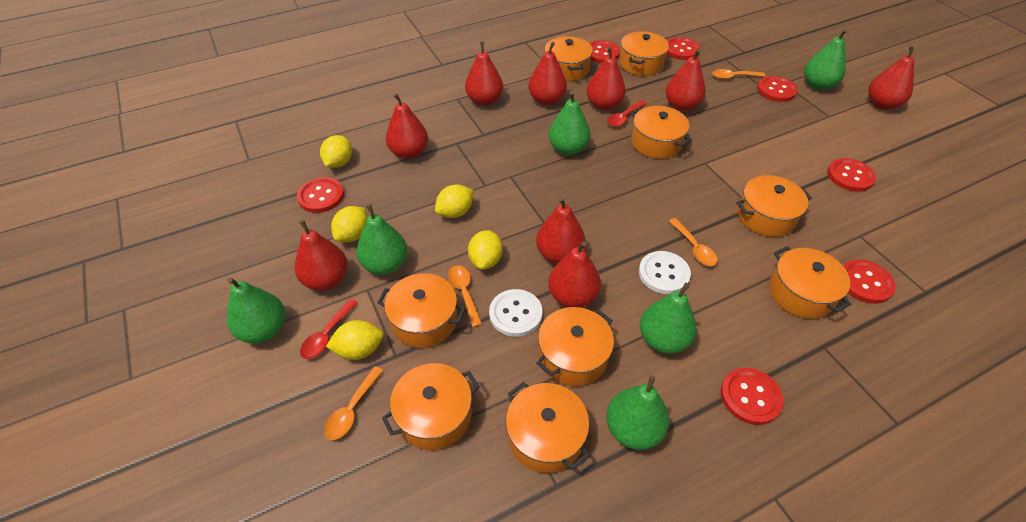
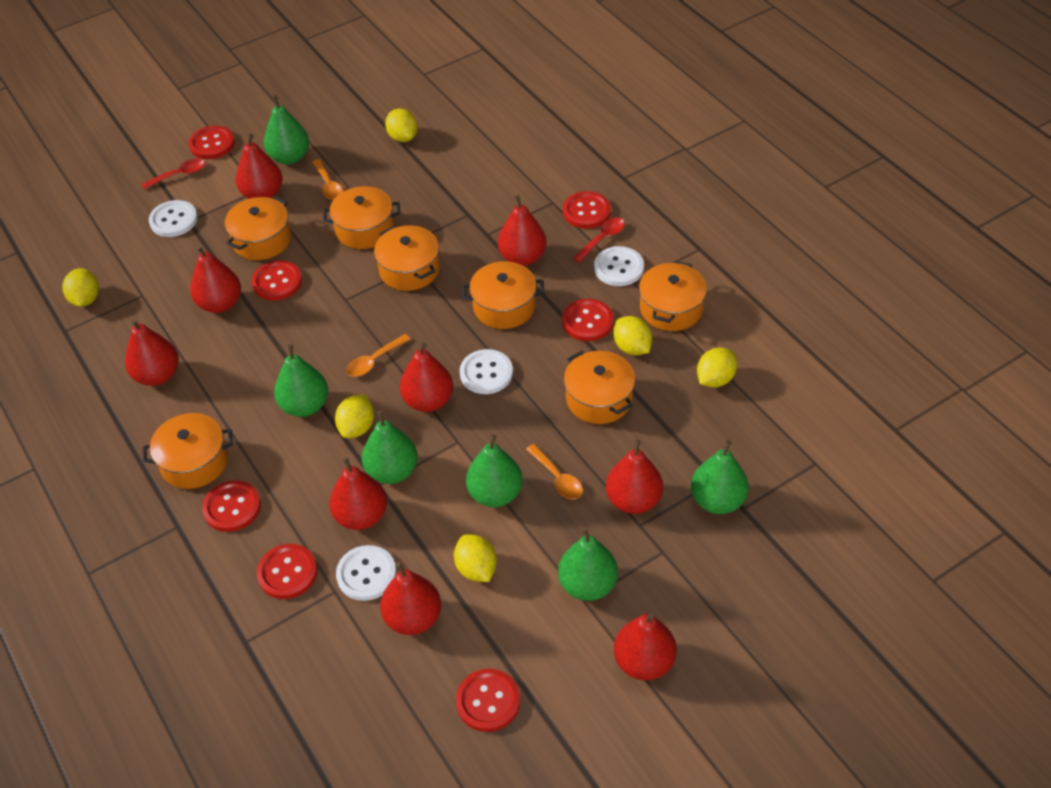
orange pot: [377,273,466,348] [382,363,480,450] [506,382,590,473] [536,307,614,386] [545,36,593,81] [619,31,669,76] [631,106,692,159] [736,175,812,237] [769,246,851,319] = 9 -> [143,413,233,489] [225,196,291,260] [323,186,400,249] [374,226,440,291] [462,261,544,329] [564,351,635,424] [639,261,707,331] = 7
orange spoon: [324,366,383,440] [448,265,482,327] [669,218,717,266] [712,69,765,79] = 4 -> [312,159,343,200] [346,334,411,377] [526,444,583,499] = 3
white button: [489,289,542,337] [639,251,691,294] = 2 -> [149,200,198,237] [336,545,396,601] [460,349,513,394] [594,246,644,286] = 4
yellow lemon: [320,135,352,168] [326,320,383,360] [331,206,368,242] [435,184,473,218] [468,230,503,270] = 5 -> [62,268,99,307] [335,395,374,438] [385,109,418,142] [454,535,497,582] [613,316,652,355] [697,348,737,387] = 6

